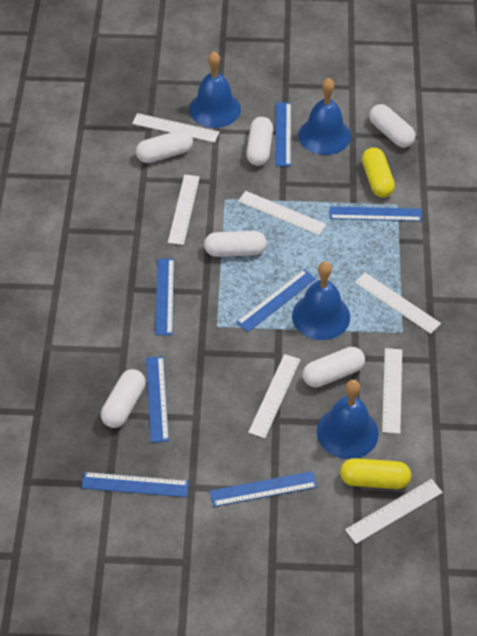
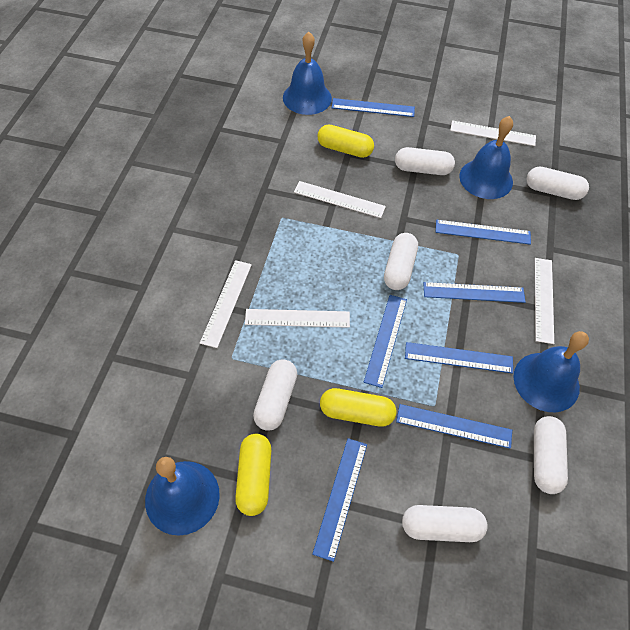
white ruler: [132,113,219,143] [168,174,200,245] [238,191,326,235] [248,354,301,438] [345,479,443,544] [355,273,441,334] [382,348,402,434] = 7 -> [200,260,252,348] [245,309,350,328] [294,181,386,218] [450,120,536,146] [535,258,554,344] = 5
yellow capsule: [340,458,411,489] [362,147,395,197] = 2 -> [235,434,271,516] [317,124,374,158] [320,388,396,427] = 3

